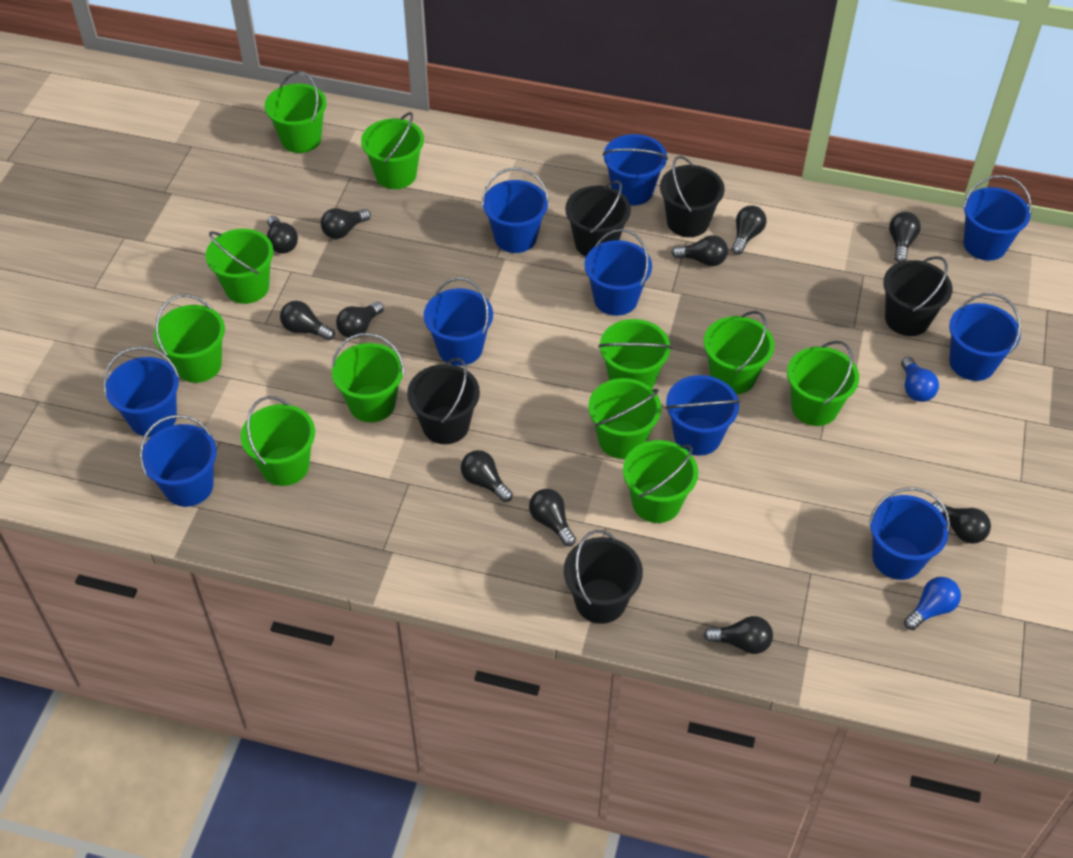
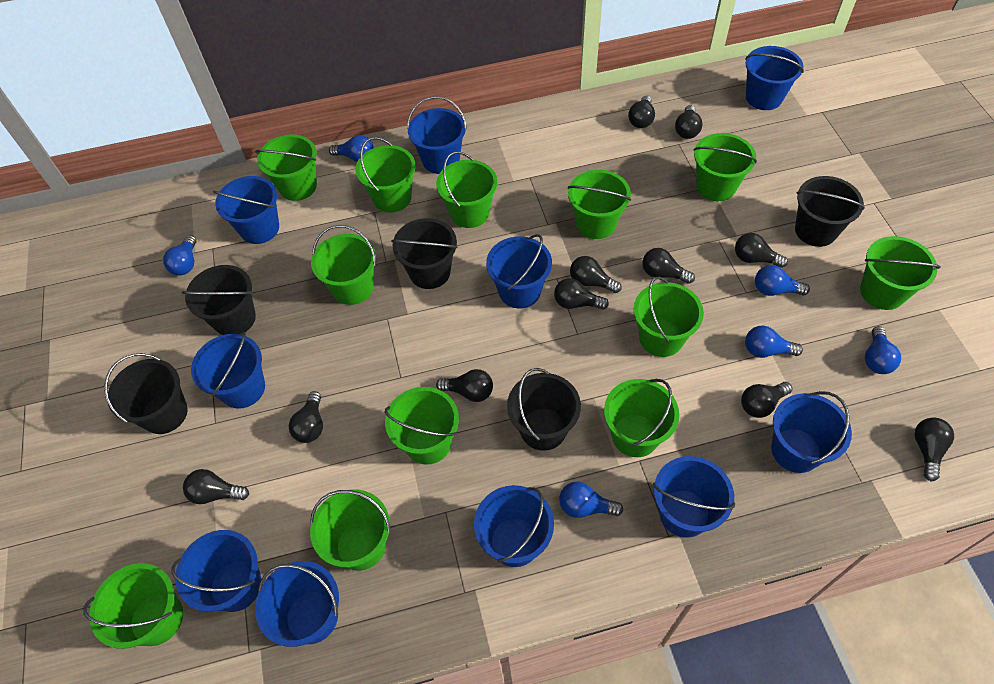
blue light bulb: [901,357,939,402] [904,577,961,630] = 2 -> [163,235,196,276] [329,135,374,162] [559,482,623,518] [745,326,803,358] [755,265,810,296] [865,326,901,374] = 6
green bucket: [154,295,225,383] [206,229,274,304] [241,396,315,486] [265,71,327,153] [331,333,404,422] [361,112,424,189] [588,378,661,459] [599,319,672,388] [623,440,698,523] [704,311,774,394] [787,341,859,426] = 11 -> [83,563,183,649] [255,134,317,201] [310,489,391,571] [311,225,376,305] [356,137,416,213] [385,387,459,465] [436,151,497,228] [568,170,631,239] [604,379,679,457] [634,276,704,357] [693,133,757,201] [860,236,941,310] = 12

